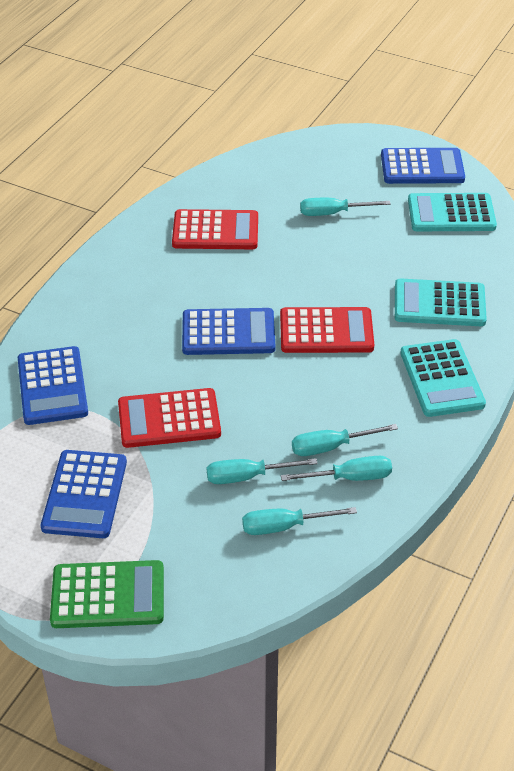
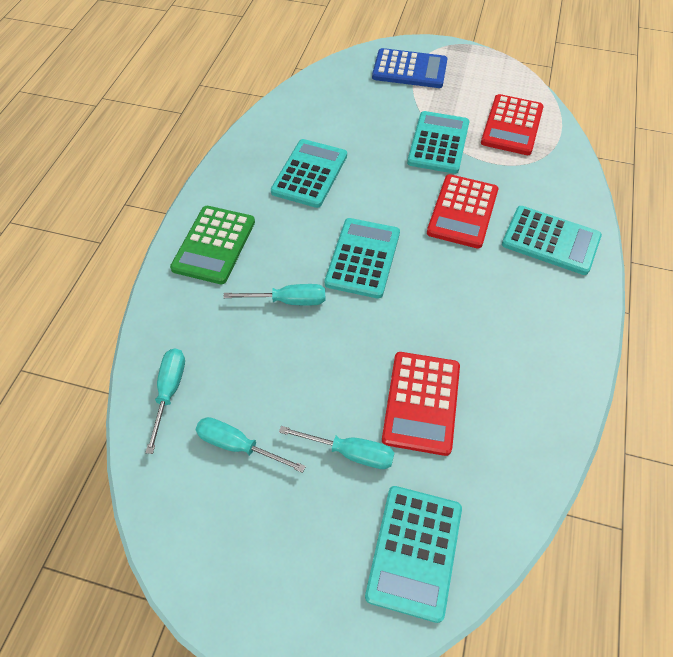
blue calculator: [18,346,88,425] [41,450,127,538] [182,308,275,355] [381,148,465,184] = 4 -> [372,48,447,88] = 1
turquoise calculator: [395,278,487,326] [400,339,486,417] [408,193,497,231] = 3 -> [271,139,347,208] [325,218,400,299] [365,486,462,623] [407,111,470,174] [502,206,602,275] = 5
turquoise screwdriver: [207,458,318,484] [242,507,357,535] [281,456,392,481] [292,424,398,456] [300,198,391,216] = 5 -> [146,348,185,454] [195,417,306,473] [223,284,325,306] [279,426,395,469] = 4

